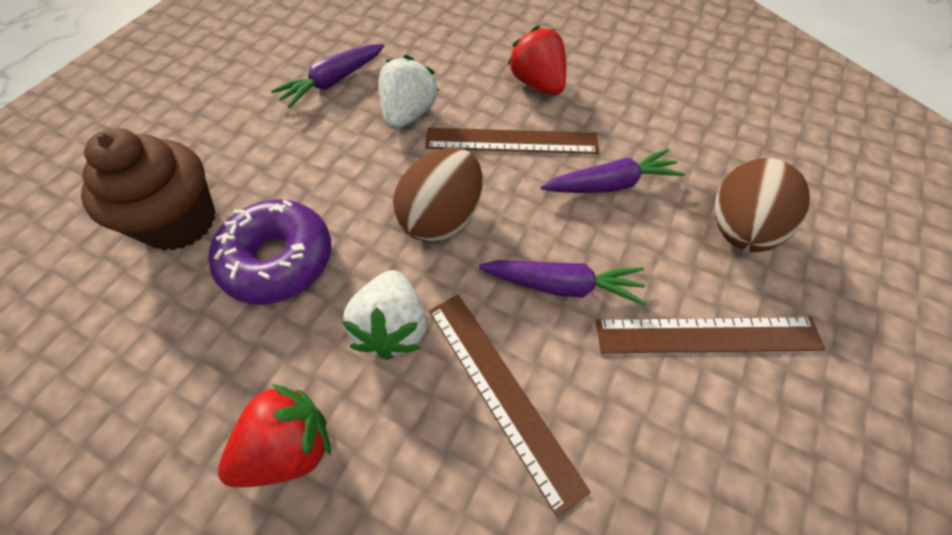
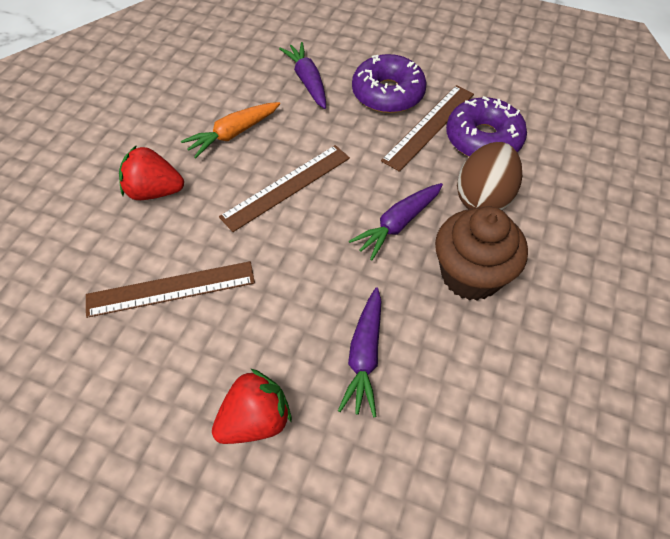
brown egg: [393,148,483,243] [715,158,810,252] = 2 -> [457,142,522,210] = 1
orange carrot: none = 0 -> [181,102,280,158] = 1
purple donut: [208,199,331,304] = 1 -> [352,54,427,113] [446,96,527,157] = 2
white strawberry: [342,270,427,360] [379,55,439,129] = 2 -> none = 0

